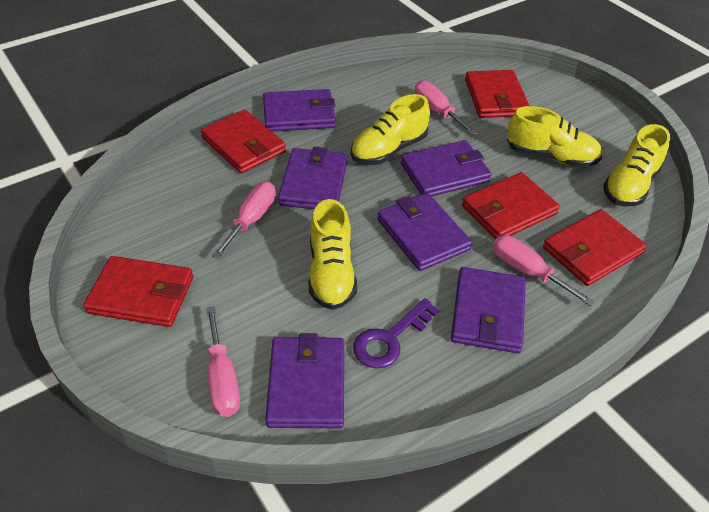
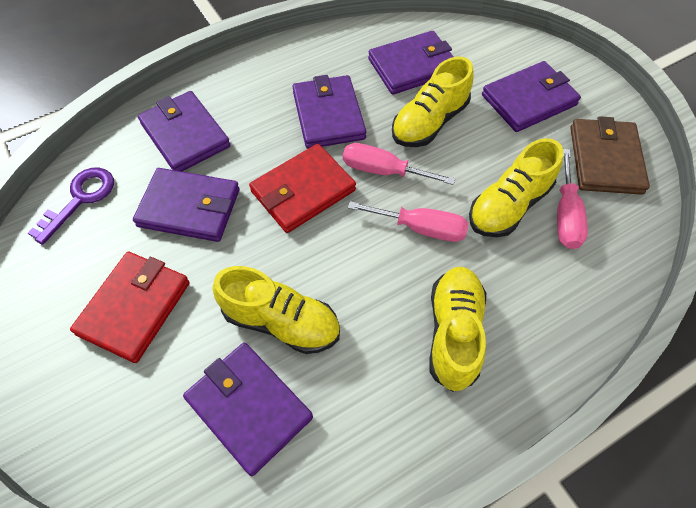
brown wallet: none = 0 -> [571,116,650,195] = 1
pink screwdriver: [206,306,240,417] [212,182,276,259] [415,81,477,135] [492,235,595,306] = 4 -> [343,143,455,185] [348,201,468,242] [557,149,588,249] = 3
red wallet: [83,256,193,327] [201,110,286,173] [462,172,560,239] [465,70,530,118] [543,209,647,286] = 5 -> [70,252,190,363] [249,144,356,233] = 2

